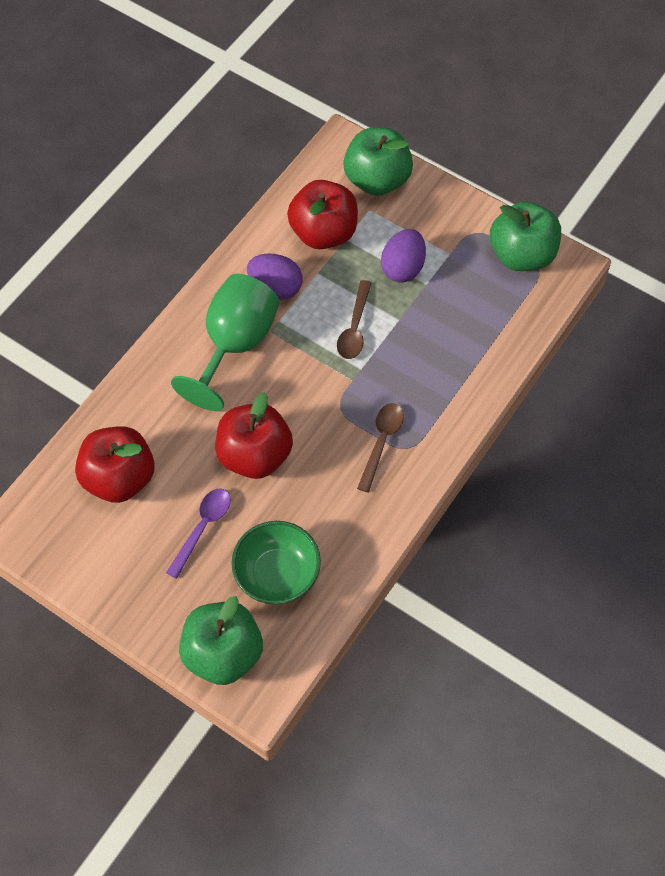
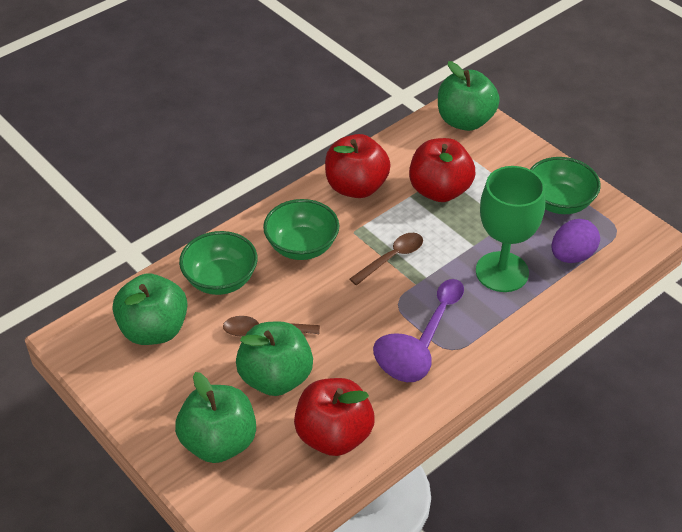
green apple: [179,596,263,685] [343,127,413,196] [490,201,561,271] = 3 -> [113,273,188,345] [175,372,256,463] [236,321,313,396] [438,61,500,131] = 4
green bowl: [231,521,321,604] = 1 -> [179,231,258,295] [263,199,339,260] [530,157,601,214] = 3

